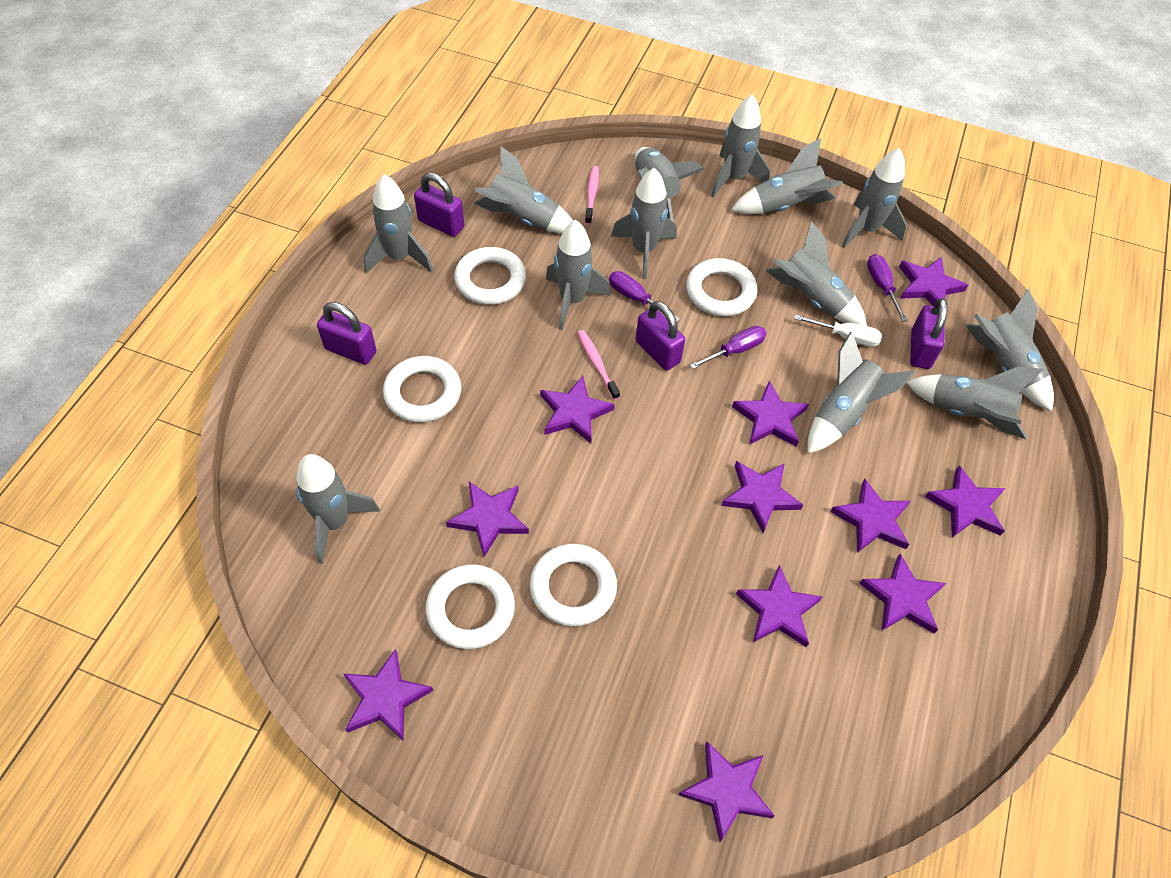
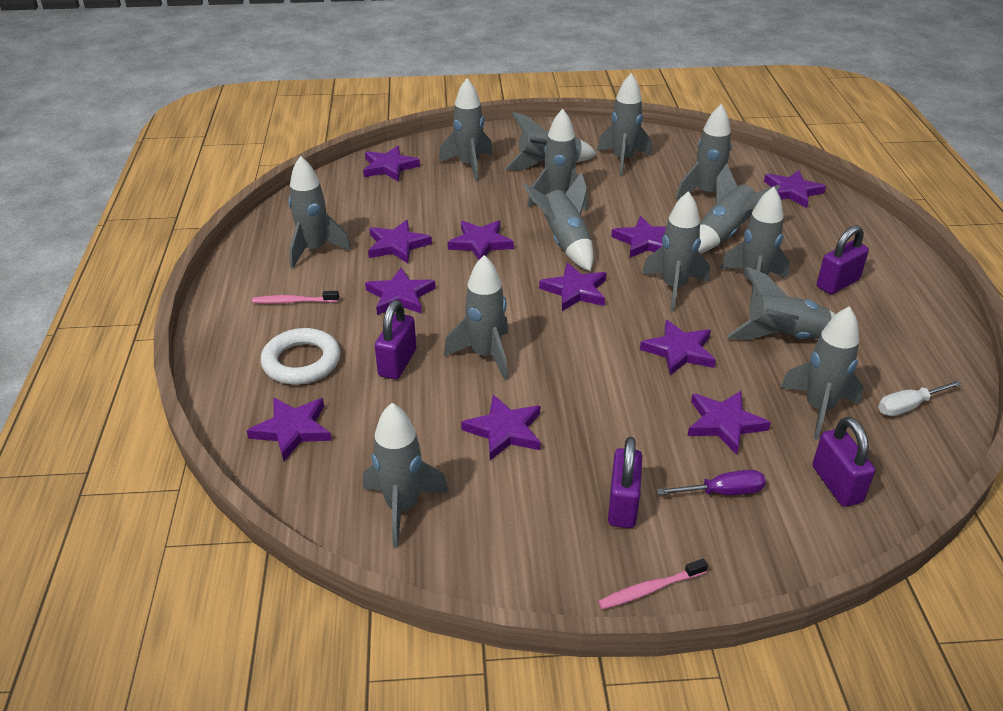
grey rocket: [296,454,380,564] [364,174,433,273] [474,146,573,234] [546,220,611,330] [611,168,676,279] [635,147,705,222] [711,94,770,198] [731,138,843,214] [765,221,867,326] [807,332,916,454] [842,148,907,248] [907,367,1043,439] [966,288,1054,412] = 13 -> [288,156,351,269] [363,403,449,548] [439,78,493,182] [444,255,508,380] [505,111,597,170] [523,172,594,271] [527,109,588,211] [597,73,652,176] [642,191,710,311] [676,104,731,200] [698,164,780,253] [720,187,790,304] [727,267,836,340] [780,306,864,440] = 14
purple screwdriver: [609,271,680,322] [690,326,766,369] [867,254,908,322] = 3 -> [657,470,766,495] = 1
white ring: [383,356,461,423] [425,564,515,649] [454,247,526,305] [530,544,617,626] [686,258,757,317] = 5 -> [261,328,340,385] = 1

